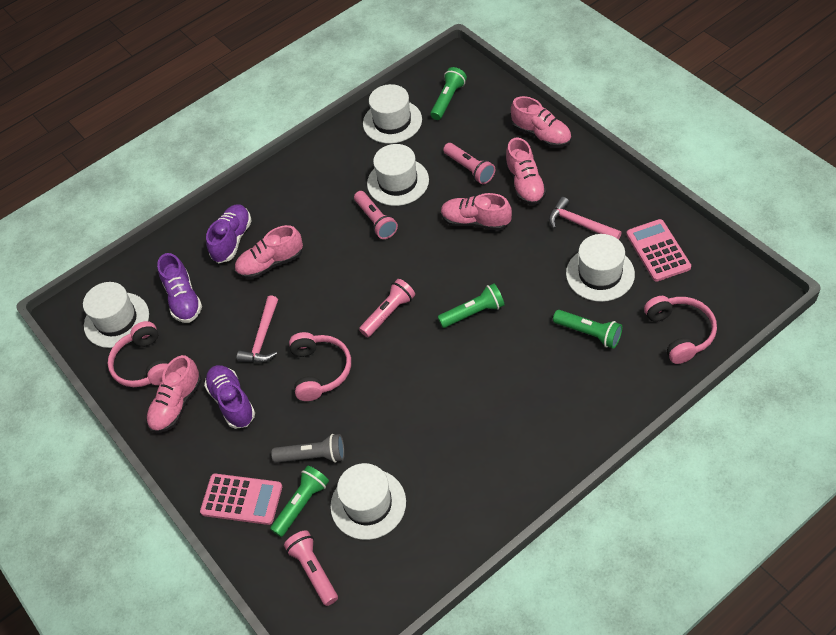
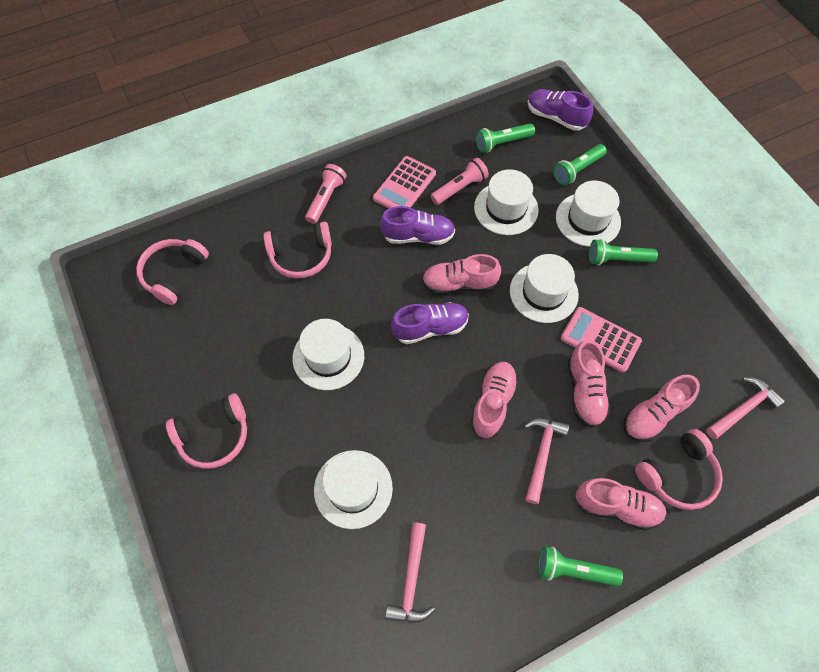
grey flashlight: [271,434,345,463] = 1 -> none = 0
pink flashlight: [284,530,338,606] [354,191,398,239] [359,279,415,337] [443,143,495,184] = 4 -> [305,164,346,224] [430,158,489,205] = 2
pink hammer: [237,295,278,363] [549,197,622,240] = 2 -> [385,522,435,623] [524,418,569,504] [706,377,785,439] = 3
pink headphones: [108,321,169,387] [289,332,351,401] [644,296,717,364] = 3 -> [136,239,209,305] [166,394,247,469] [263,222,332,278] [635,429,723,510] = 4

